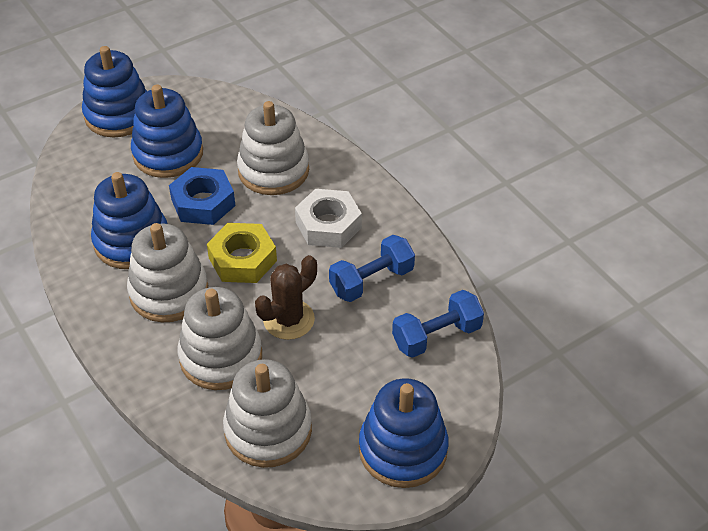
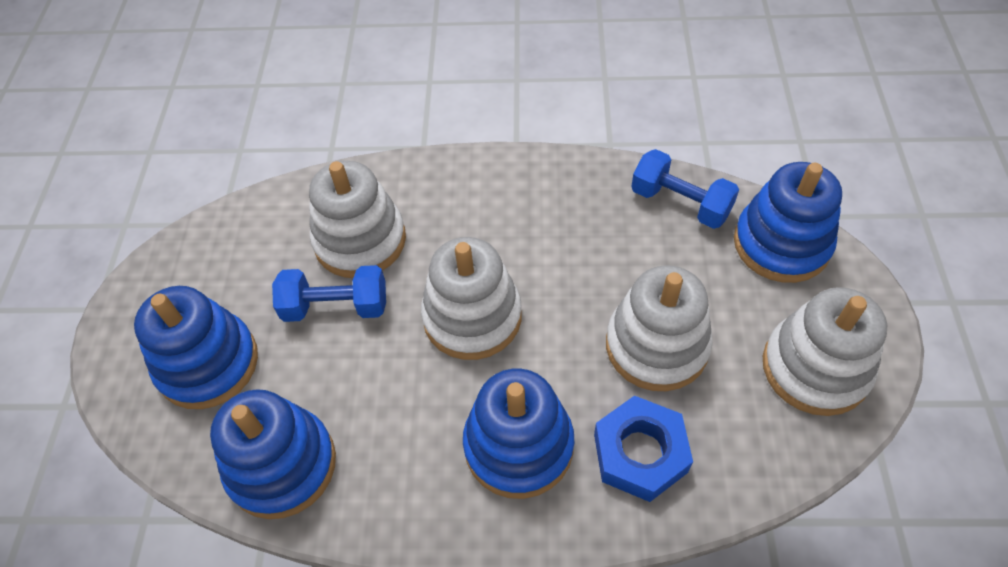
brown cactus: [255,255,317,340] = 1 -> none = 0
white nut: [295,189,362,248] = 1 -> none = 0
yellow nut: [207,223,277,283] = 1 -> none = 0

